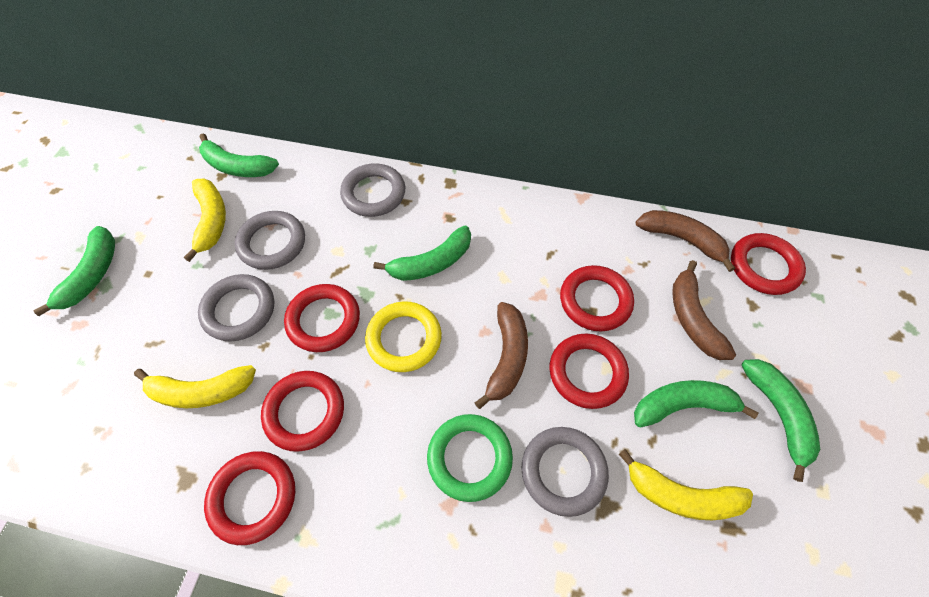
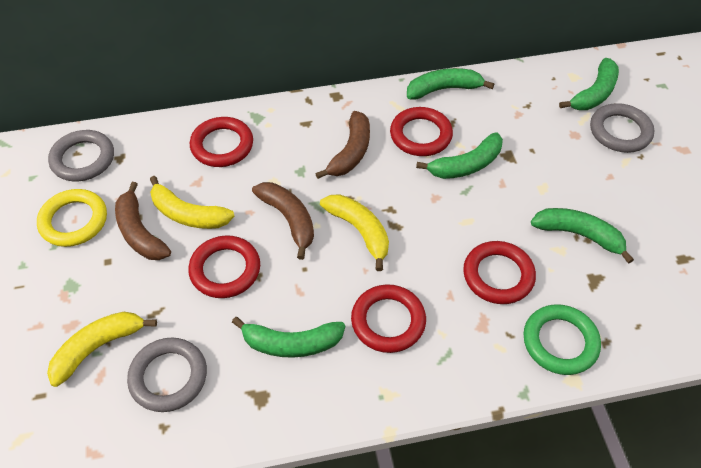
grey ring: [198,274,274,342] [235,211,305,270] [340,163,405,217] [521,427,609,517] = 4 -> [48,130,114,182] [127,338,207,412] [590,103,654,153] = 3
red ring: [204,451,295,545] [261,371,344,452] [284,284,360,352] [549,334,629,409] [560,265,634,332] [731,233,806,295] = 6 -> [188,235,260,298] [190,117,253,167] [351,284,426,353] [390,107,453,156] [463,241,536,304] = 5

